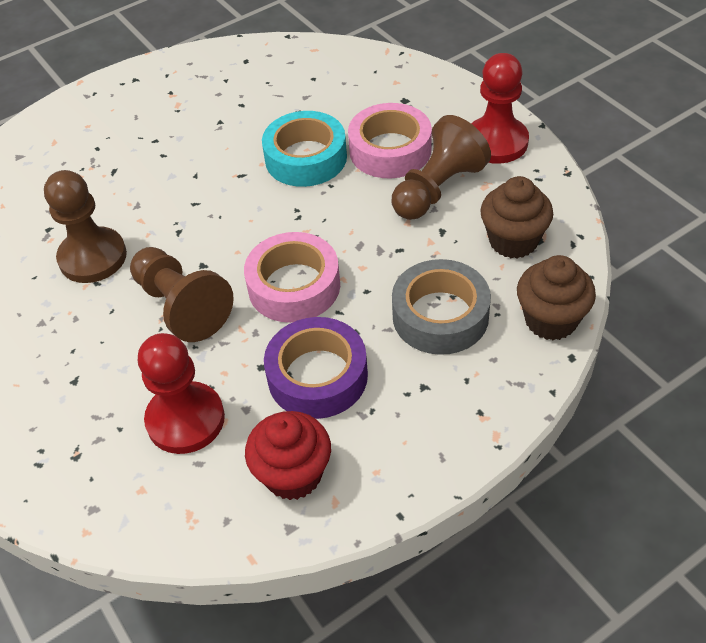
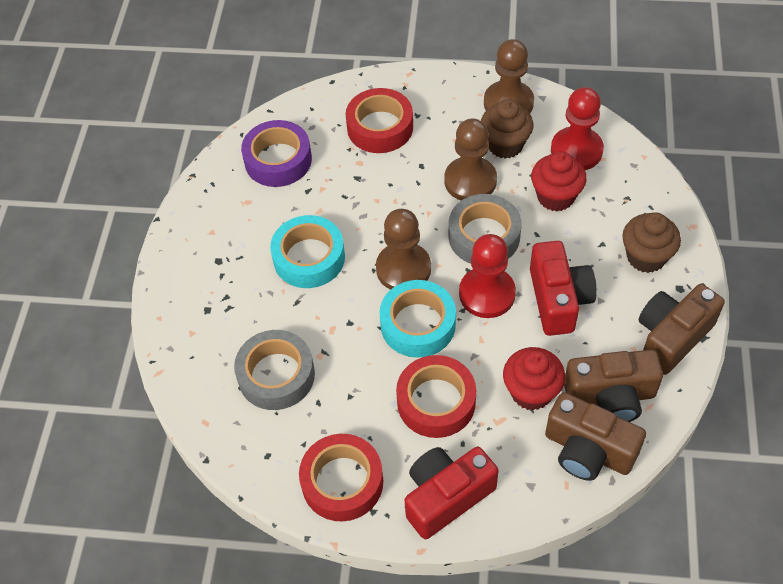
brown camera: none = 0 -> [545,392,646,481] [564,350,663,422] [639,284,725,375] = 3
grey tape: [392,259,491,355] = 1 -> [234,330,315,410] [449,194,521,264] = 2
pink tape: [244,232,340,323] [348,103,432,178] = 2 -> none = 0
red camera: none = 0 -> [405,447,499,539] [530,241,597,336] = 2
red cupcake: [245,411,331,500] = 1 -> [503,347,565,410] [531,152,587,211] = 2
red tape: none = 0 -> [299,434,383,521] [346,88,413,153] [396,355,476,438] = 3
turquoise tape: [262,111,347,187] = 1 -> [270,215,345,288] [379,280,456,358] = 2

